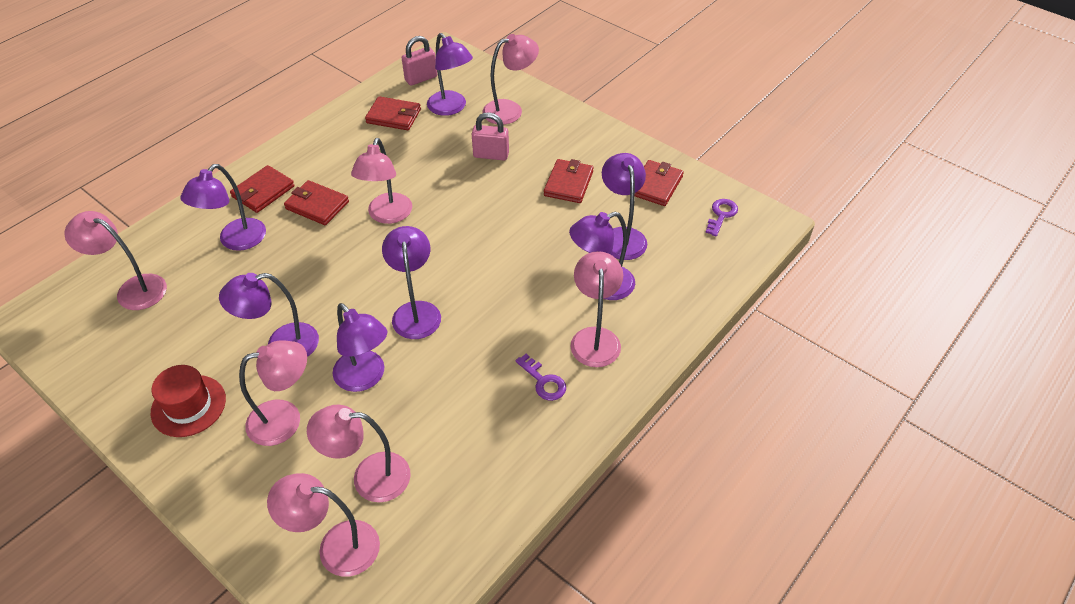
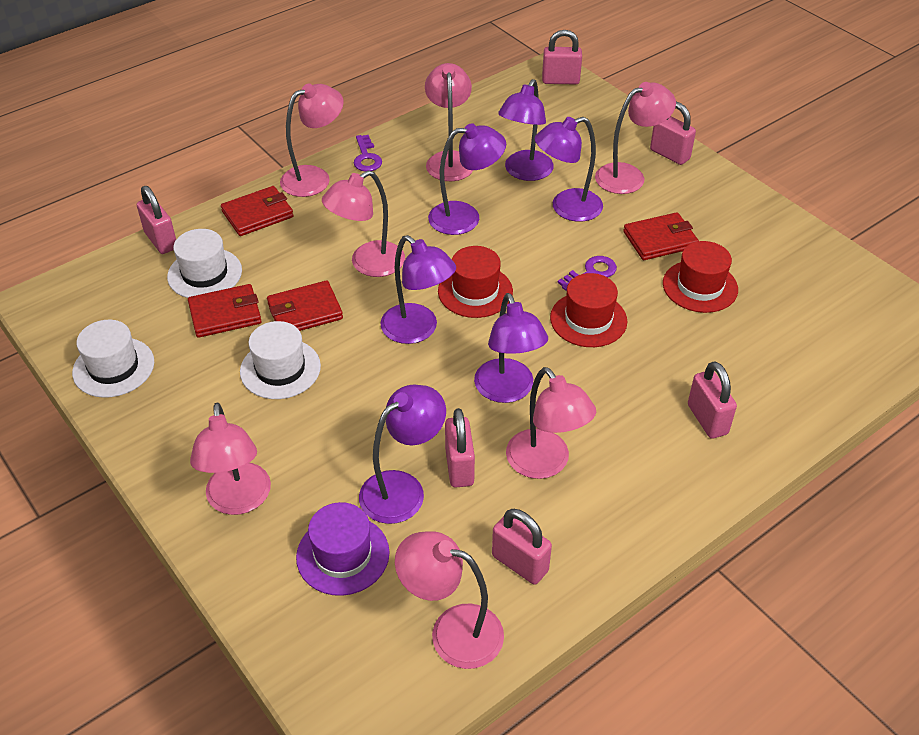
pink padlock: [402,36,437,86] [472,112,509,161] = 2 -> [137,186,176,254] [445,408,475,488] [492,509,552,585] [542,30,582,84] [650,102,696,165] [688,361,737,439] = 6
purple hat: none = 0 -> [296,502,390,596] = 1
purple lamp: [181,164,266,251] [219,273,319,357] [333,303,387,392] [382,226,441,339] [427,33,473,116] [569,212,635,300] [602,153,647,260] = 7 -> [359,385,446,524] [380,235,456,344] [428,123,506,235] [474,293,548,403] [498,79,554,181] [535,117,603,222] = 6
red hat: [151,365,226,437] = 1 -> [438,246,513,318] [550,273,627,347] [663,241,738,313] = 3
red wallet: [230,165,295,213] [284,180,349,225] [365,96,421,130] [544,159,594,203] [635,160,684,206] = 5 -> [188,284,262,338] [221,186,294,236] [267,280,343,331] [623,212,699,260] = 4
white hat: none = 0 -> [72,320,154,398] [167,229,242,298] [240,321,321,399] = 3

